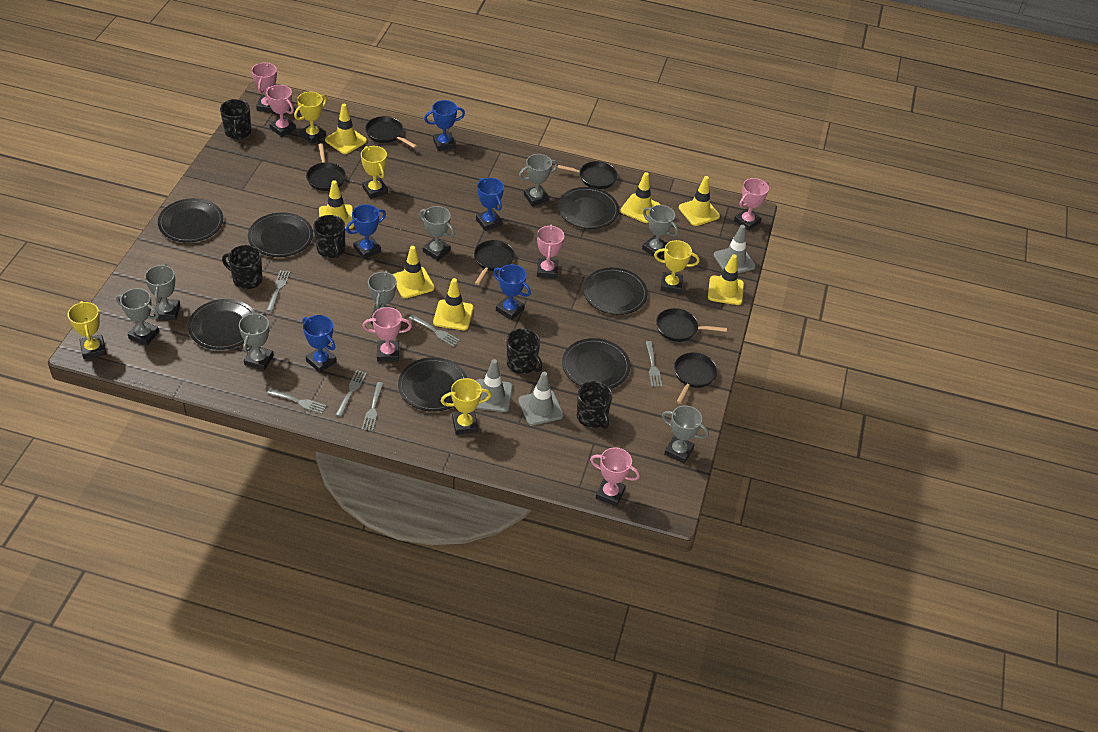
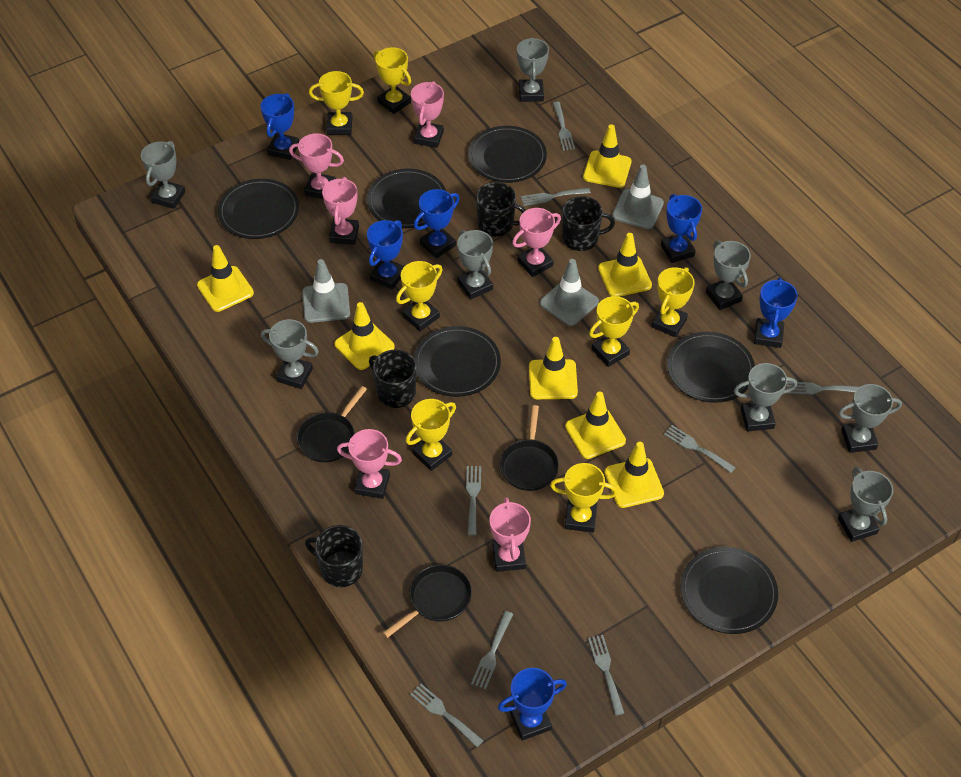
black mug: [220,99,251,139] [222,245,263,289] [313,215,345,258] [507,328,543,374] [577,381,612,429] = 5 -> [305,525,363,587] [369,350,416,408] [476,182,526,237] [562,196,615,251] = 4
black pan: [306,143,346,191] [365,116,417,148] [474,240,515,285] [557,161,618,189] [656,308,727,342] [674,353,718,404] = 6 -> [297,386,367,463] [383,565,472,638] [500,405,559,491] = 3
black plate: [158,198,223,243] [188,299,255,350] [248,212,313,257] [398,357,467,412] [558,187,619,229] [562,338,630,389] [583,268,648,315] = 7 -> [218,179,299,239] [367,169,446,228] [414,326,501,397] [468,126,547,183] [667,332,755,403] [680,547,778,634] = 6
blue trophy: [302,315,337,373] [346,204,386,259] [424,100,465,151] [476,178,504,231] [493,264,531,320] = 5 -> [260,93,299,160] [367,220,405,289] [414,189,459,258] [498,668,567,741] [661,194,702,263] [754,277,798,348] = 6
grey fork: [267,270,290,312] [267,389,327,414] [335,370,367,417] [362,382,384,431] [409,315,460,347] [646,341,662,387] = 6 -> [410,683,484,747] [466,466,481,535] [471,611,513,689] [521,188,590,206] [553,102,575,151] [588,635,624,716] [664,425,736,473] [787,382,860,395] = 8
yellow trophy: [68,301,106,359] [294,92,327,144] [361,146,388,199] [441,378,491,435] [654,240,699,294] = 5 -> [309,71,364,135] [374,47,411,114] [396,261,442,331] [406,399,456,471] [550,463,618,532] [589,296,639,367] [652,267,695,337] = 7

